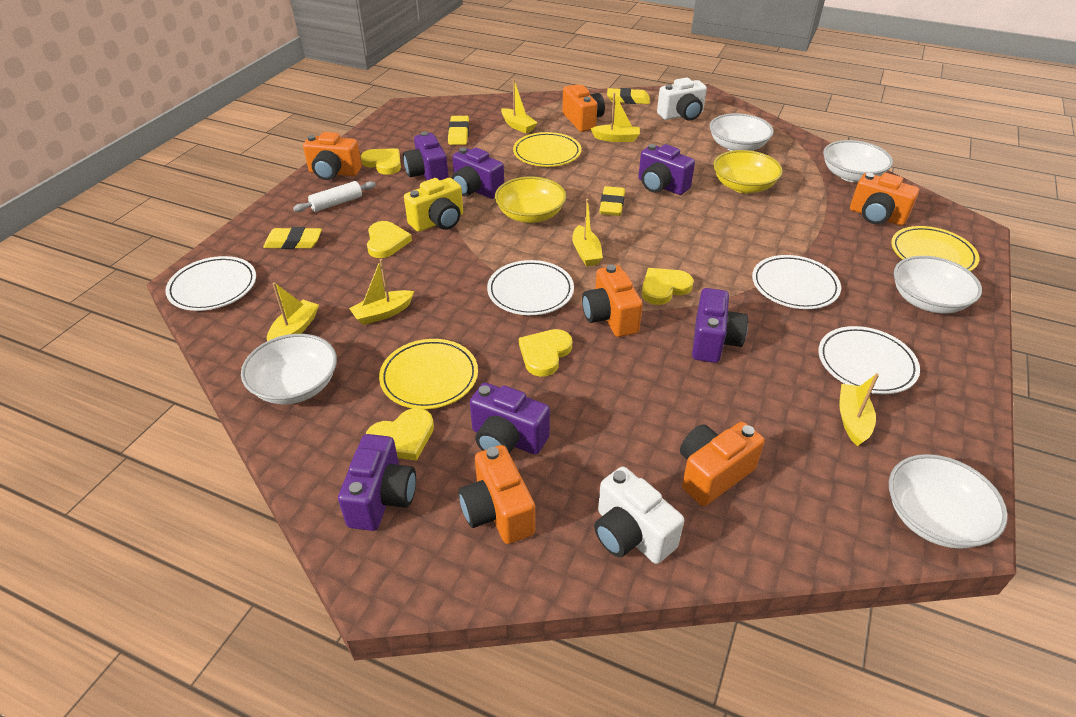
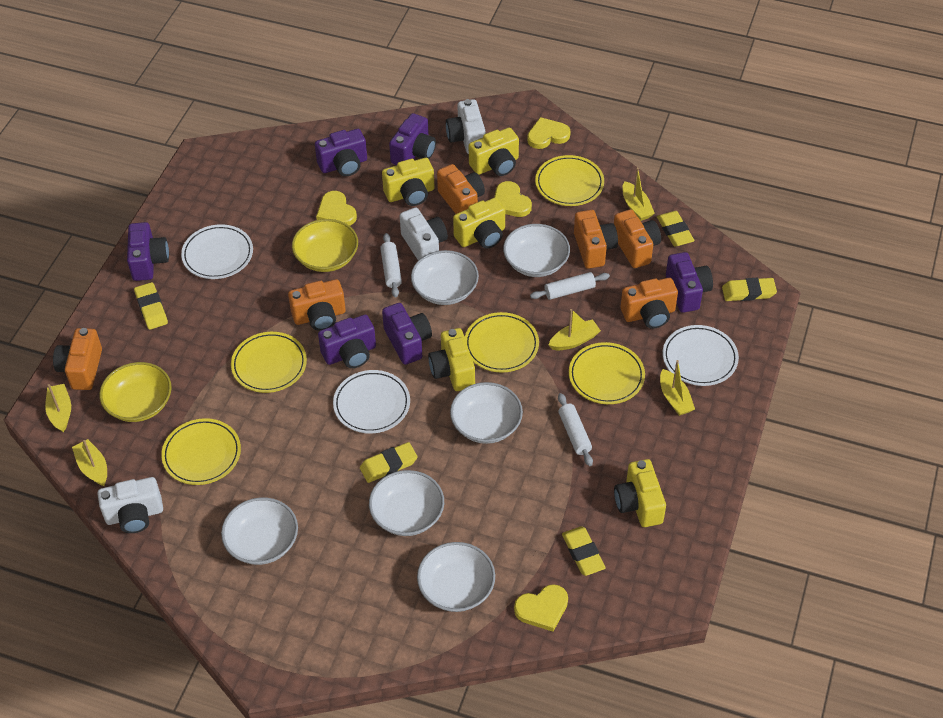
white bowl: [241,334,337,404] [709,113,774,151] [823,140,893,182] [889,454,1008,549] [894,256,982,313] = 5 -> [221,497,298,565] [369,470,444,536] [411,250,479,305] [417,542,495,612] [450,382,523,444] [503,224,570,277] = 6
white camera: [594,467,684,564] [657,78,707,121] = 2 -> [97,477,163,533] [400,207,448,260] [446,99,486,154] = 3
white plate: [165,256,256,311] [487,260,574,315] [752,255,841,309] [818,326,920,394] = 4 -> [181,224,253,279] [333,370,410,434] [663,325,739,386] = 3
white rolling pin: [293,181,376,212] = 1 -> [380,233,402,298] [530,272,610,300] [558,393,593,466] = 3
yellow boat: [267,282,319,341] [349,259,414,325] [501,79,537,134] [572,199,603,266] [591,93,640,142] [839,373,879,446] = 6 -> [45,384,71,432] [72,439,107,486] [549,309,601,350] [622,168,655,221] [660,360,695,416] = 5
yellow camera: [404,178,463,232] = 1 -> [382,158,435,206] [428,328,475,391] [453,198,505,248] [469,127,519,176] [614,459,666,527] = 5
yellow eraser: [263,227,322,249] [448,116,469,145] [599,186,625,216] [607,88,650,104] = 4 -> [134,282,168,330] [360,442,418,483] [562,526,605,576] [657,211,694,247] [722,278,777,301] = 5
yellow heart: [361,148,401,175] [366,408,434,461] [367,221,412,258] [519,329,572,377] [642,268,694,305] = 5 -> [316,191,357,226] [494,181,532,217] [514,584,568,632] [527,117,571,149] = 4
yellow plate: [379,339,478,409] [513,132,581,167] [891,226,979,271] = 3 -> [161,418,241,485] [231,332,307,393] [465,312,539,373] [535,155,604,206] [569,342,645,404] = 5

